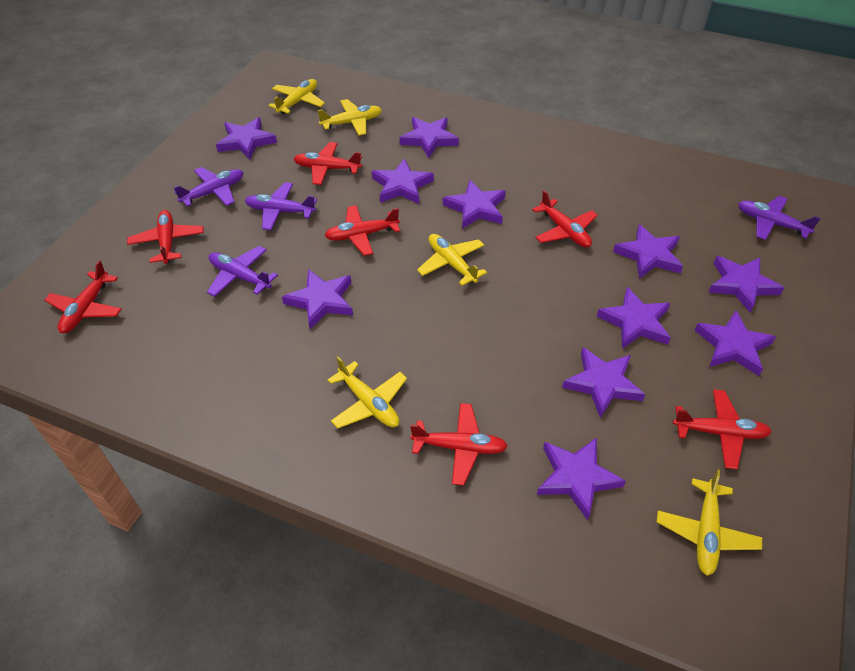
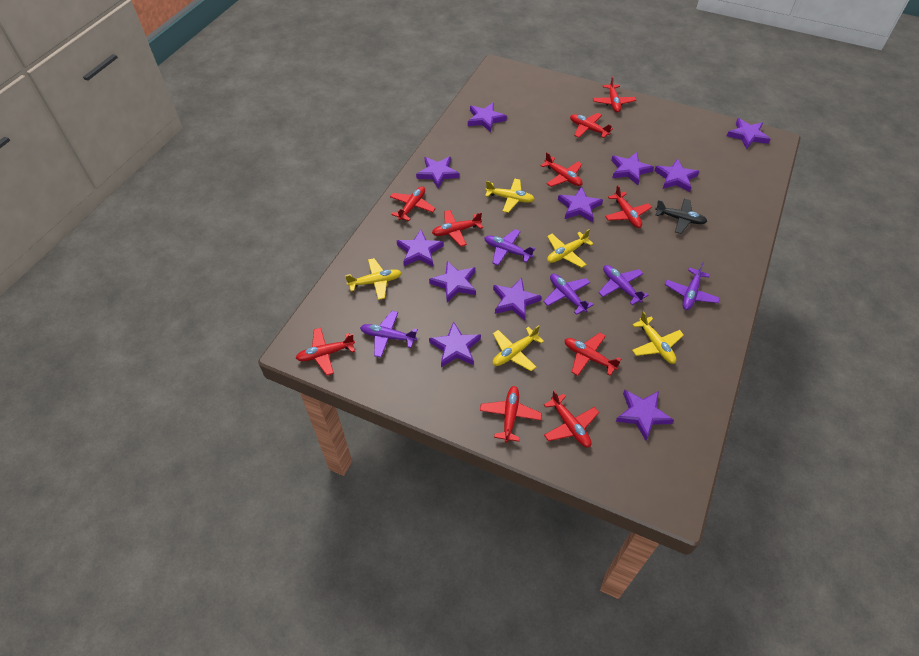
black plane: none = 0 -> [655,199,707,234] = 1
purple plane: [173,167,243,207] [207,246,278,297] [245,182,317,230] [738,196,821,240] = 4 -> [360,311,418,358] [484,229,535,265] [543,274,594,315] [598,265,649,305] [665,262,720,310] = 5
red plane: [44,260,122,333] [127,210,204,264] [294,142,362,185] [325,205,400,256] [410,403,508,485] [532,190,598,248] [673,389,772,469] = 7 -> [296,328,355,375] [390,186,436,221] [432,210,483,246] [480,386,542,443] [540,152,583,187] [544,390,599,448] [565,333,621,376] [570,113,613,138] [593,76,636,113] [605,185,652,228] = 10

